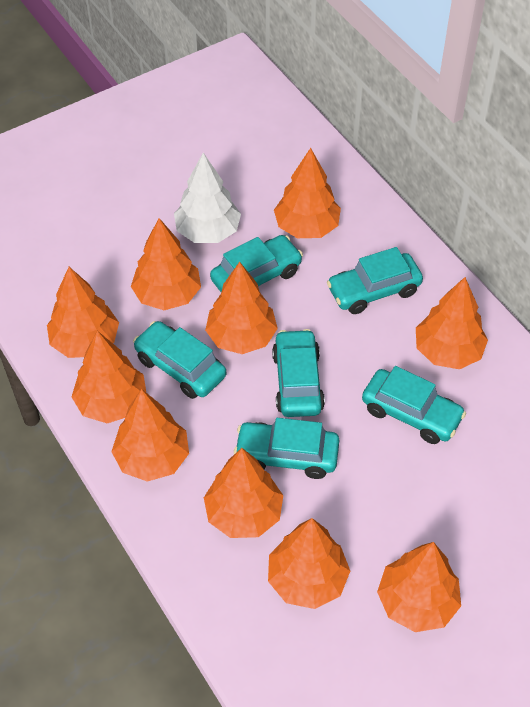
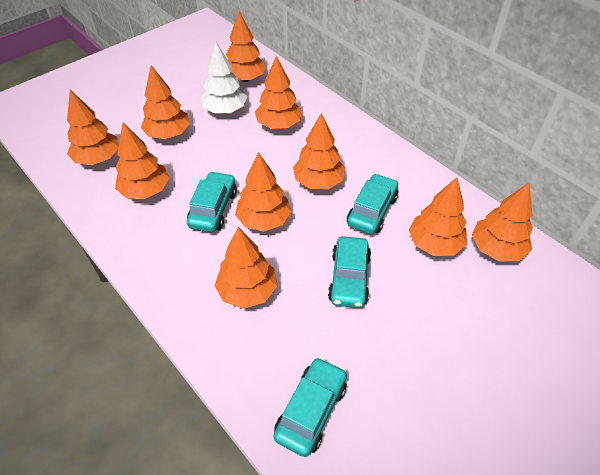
turquoise car: [133,321,226,399] [210,235,303,292] [234,418,339,479] [272,329,325,417] [327,247,423,314] [362,366,466,444] = 6 -> [187,171,237,232] [274,357,347,457] [328,236,371,308] [347,174,398,234] = 4

